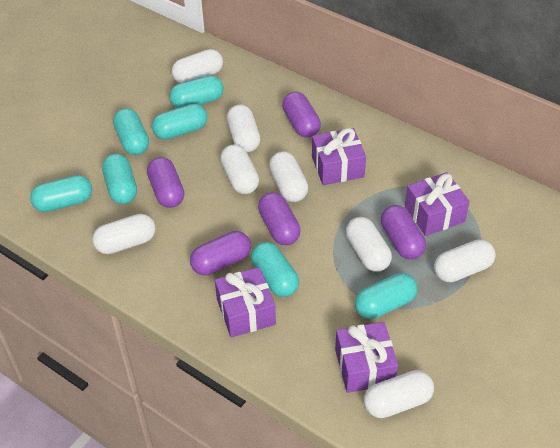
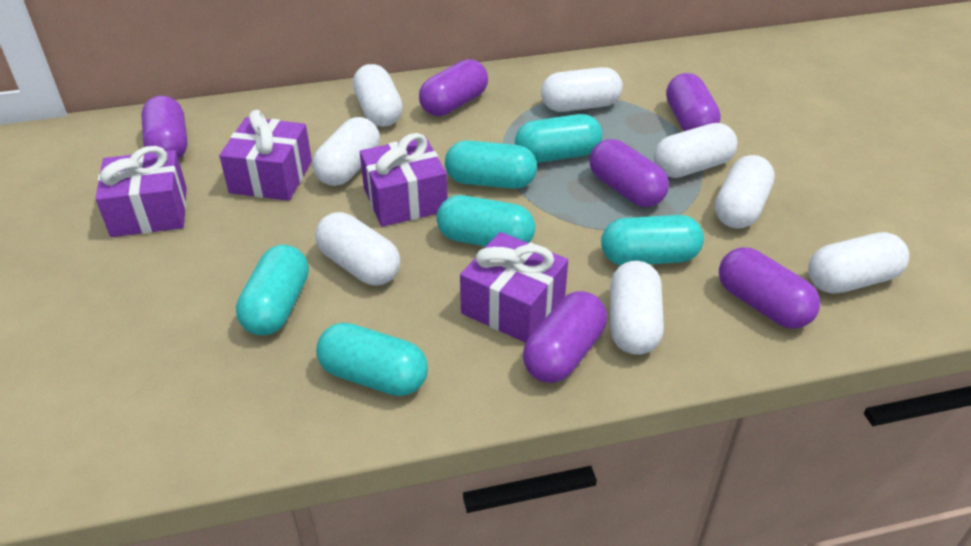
purple capsule: [147,157,184,208] [190,231,251,275] [258,192,301,245] [282,91,321,138] [381,205,426,259] = 5 -> [141,96,188,159] [419,59,488,116] [523,291,607,383] [590,139,669,207] [666,73,721,131] [719,247,820,329] = 6
turquoise capsule: [30,175,92,212] [102,154,137,204] [113,108,149,155] [152,104,207,140] [169,75,224,108] [251,242,299,297] [355,273,417,319] = 7 -> [236,245,309,335] [316,323,428,396] [437,195,535,247] [445,141,537,189] [515,114,602,163] [601,215,704,265] = 6

